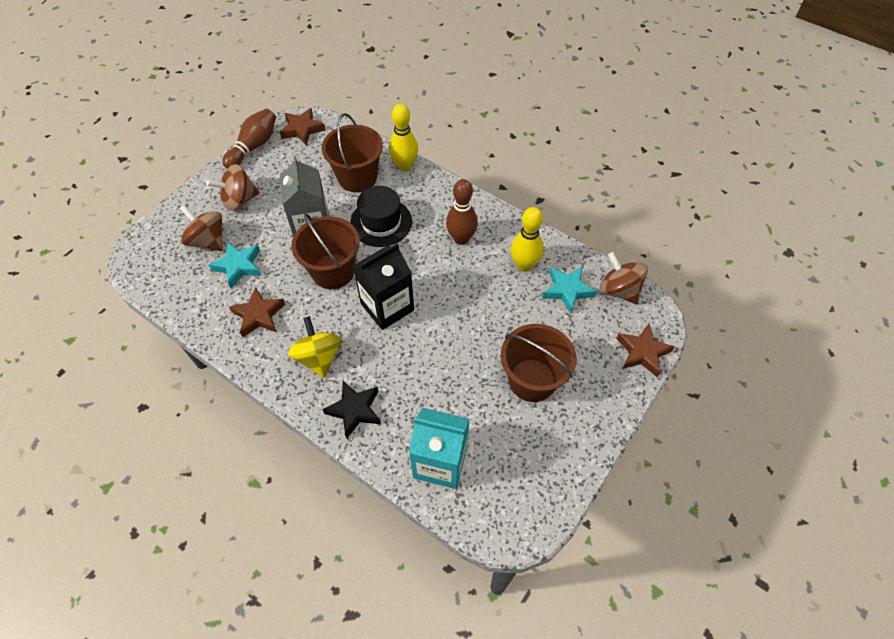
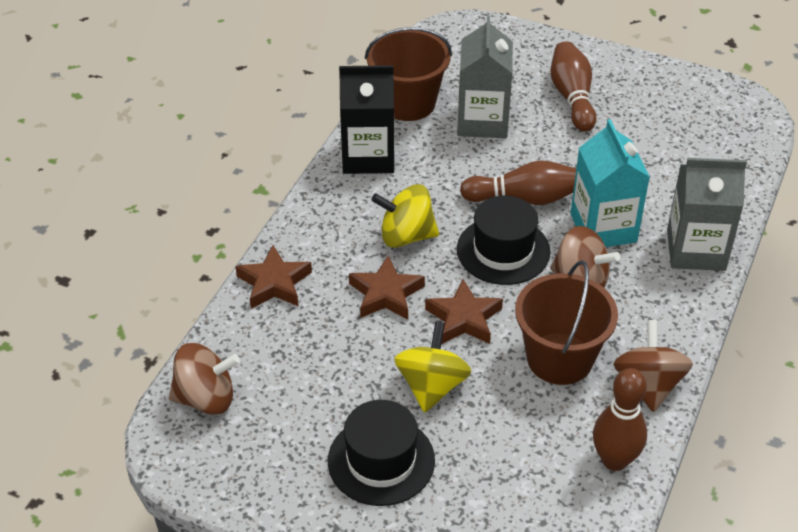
black hat: [350,186,412,247] = 1 -> [328,400,435,506] [457,196,550,285] = 2
black star: [322,381,381,438] = 1 -> none = 0
brown bowling pin: [222,109,276,169] [446,179,478,245] = 2 -> [460,160,576,205] [551,41,597,132] [593,368,647,471] = 3
brown bucket: [291,213,360,289] [322,113,383,192] [501,324,577,402] = 3 -> [365,27,452,121] [515,260,618,385] = 2
grey carton: [280,156,329,237] = 1 -> [457,16,513,138] [667,158,747,271] = 2
turquoise star: [209,242,261,288] [543,266,597,313] = 2 -> none = 0
yellow bowling pin: [389,104,418,171] [511,207,544,272] = 2 -> none = 0
yellow spinning top: [288,316,342,378] = 1 -> [371,184,439,248] [394,321,471,412] = 2

